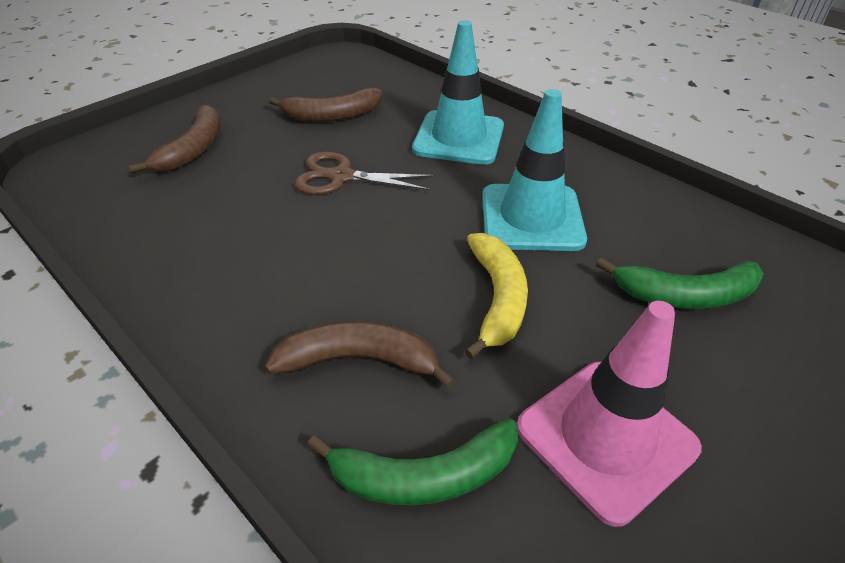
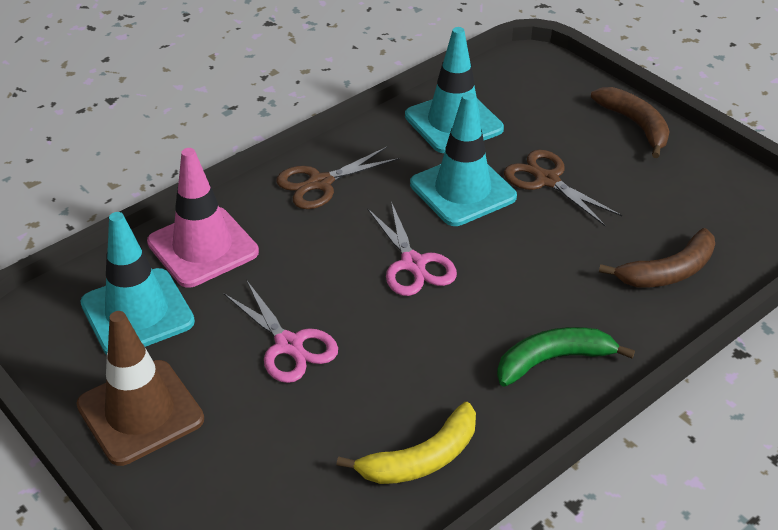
brown banana: [129,104,221,173] [265,321,456,389] [269,88,382,122] = 3 -> [591,87,670,158] [599,228,715,288] = 2
brown scissors: [294,152,435,195] = 1 -> [276,147,400,209] [504,150,622,227] = 2
brown traffic cone: none = 0 -> [76,311,204,466] = 1
green banana: [308,418,518,506] [596,258,764,309] = 2 -> [497,327,635,387] = 1
pink scissors: none = 0 -> [224,281,338,383] [367,202,457,296] = 2
turquoise traffic cone: [412,20,504,165] [482,89,587,251] = 2 -> [81,212,195,355] [405,27,504,153] [410,92,517,226] = 3

